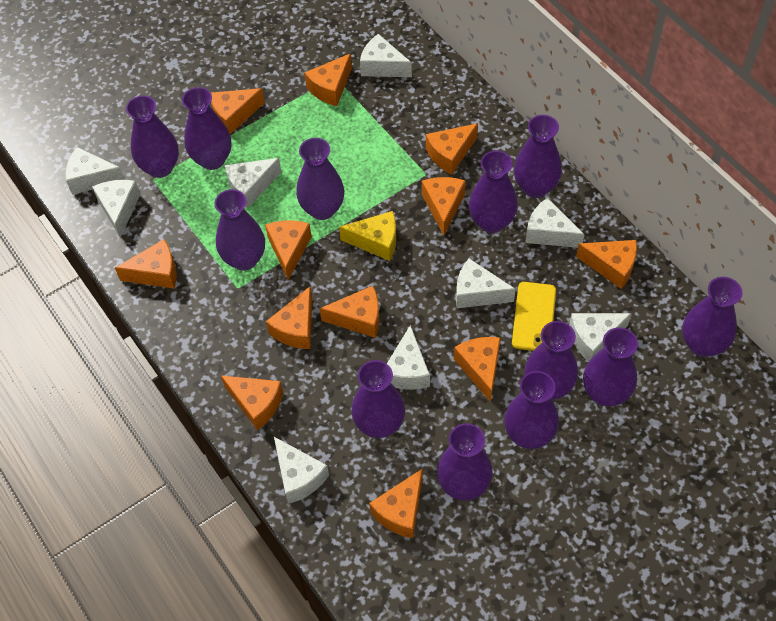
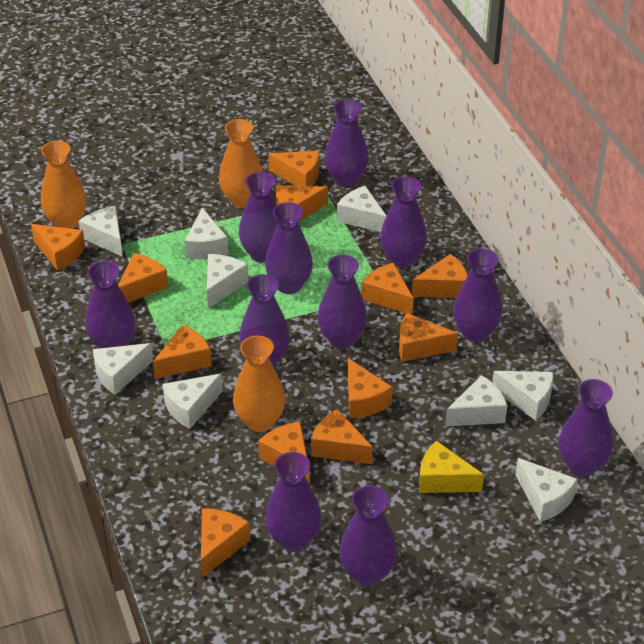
orange vase: none = 0 -> [41,141,87,229] [219,119,263,208] [233,336,286,432] = 3
purple vase: [126,95,179,178] [182,87,231,170] [214,189,265,271] [296,138,344,220] [351,360,405,438] [437,423,493,501] [469,151,518,233] [504,371,559,449] [514,115,562,198] [524,321,578,400] [583,327,638,406] [682,277,743,357] = 12 -> [85,261,135,348] [239,172,278,262] [239,274,290,367] [265,202,313,294] [265,452,322,552] [318,255,367,349] [325,99,369,187] [339,485,397,586] [380,176,427,268] [453,248,503,342] [559,379,613,477] = 11
yellow phone: [512,282,556,351] = 1 -> none = 0

